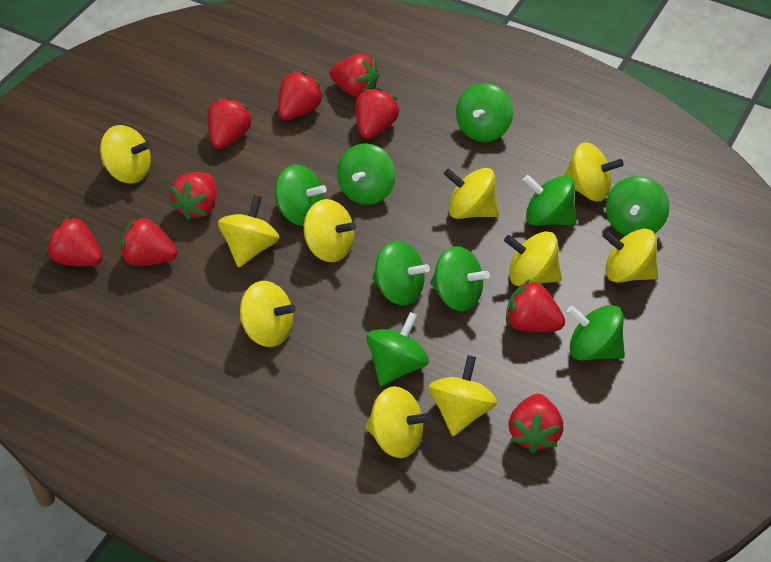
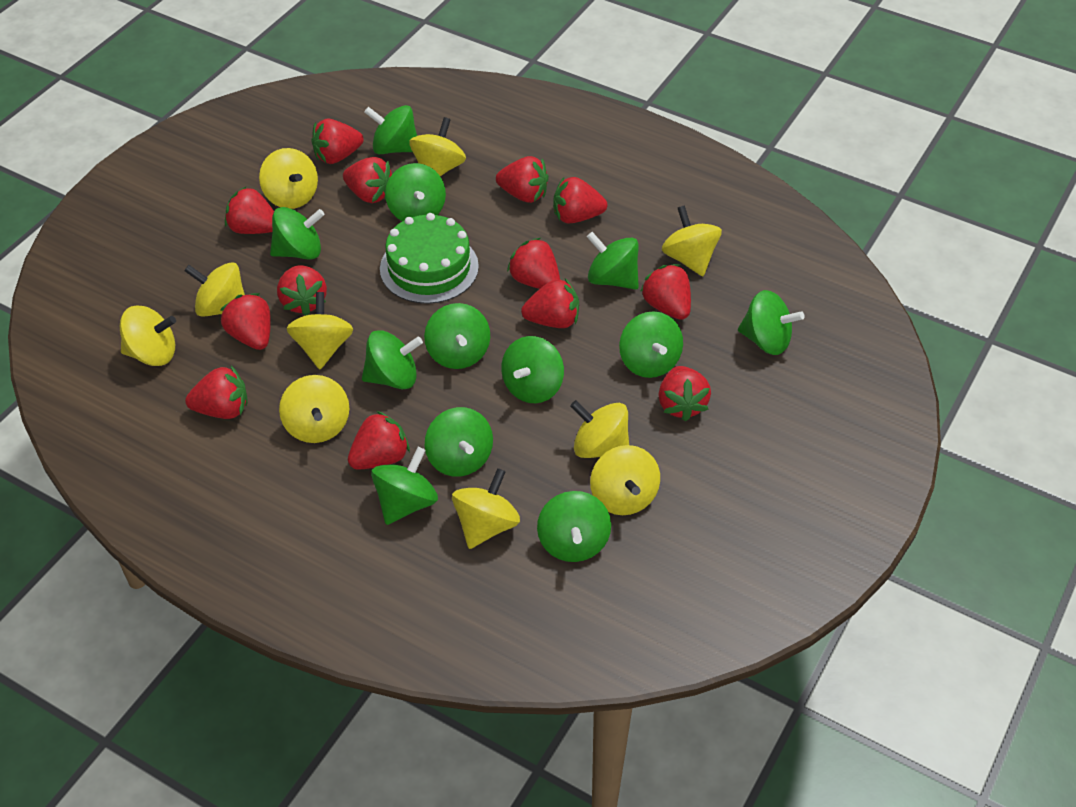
green cake: none = 0 -> [380,213,479,304] = 1
green spinning top: [275,165,327,226] [337,143,396,205] [366,312,429,386] [372,241,430,305] [430,246,490,312] [456,83,513,142] [523,175,577,226] [567,305,625,361] [606,176,669,236] = 9 -> [270,207,325,260] [362,330,423,389] [364,105,417,154] [371,447,438,525] [385,163,446,221] [424,303,490,369] [425,407,493,477] [501,336,564,403] [537,491,611,562] [587,232,639,290] [619,311,683,378] [738,290,805,355] = 12
red strawberry: [46,215,103,266] [120,216,177,266] [170,172,217,220] [207,97,252,149] [278,71,324,120] [329,54,380,97] [356,88,399,139] [506,279,565,332] [508,394,563,453] = 9 -> [185,366,248,419] [220,293,271,350] [225,187,274,234] [277,265,327,315] [311,118,363,164] [343,157,392,203] [348,411,410,470] [496,156,549,203] [507,238,560,289] [521,278,579,328] [553,177,607,223] [640,264,691,320] [658,366,711,422] = 13

